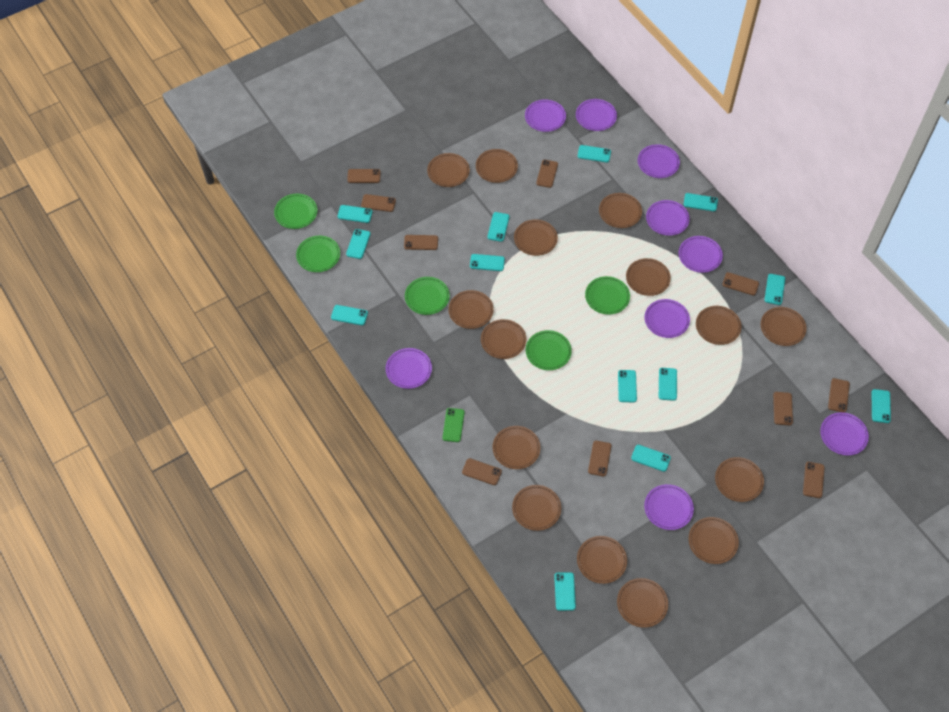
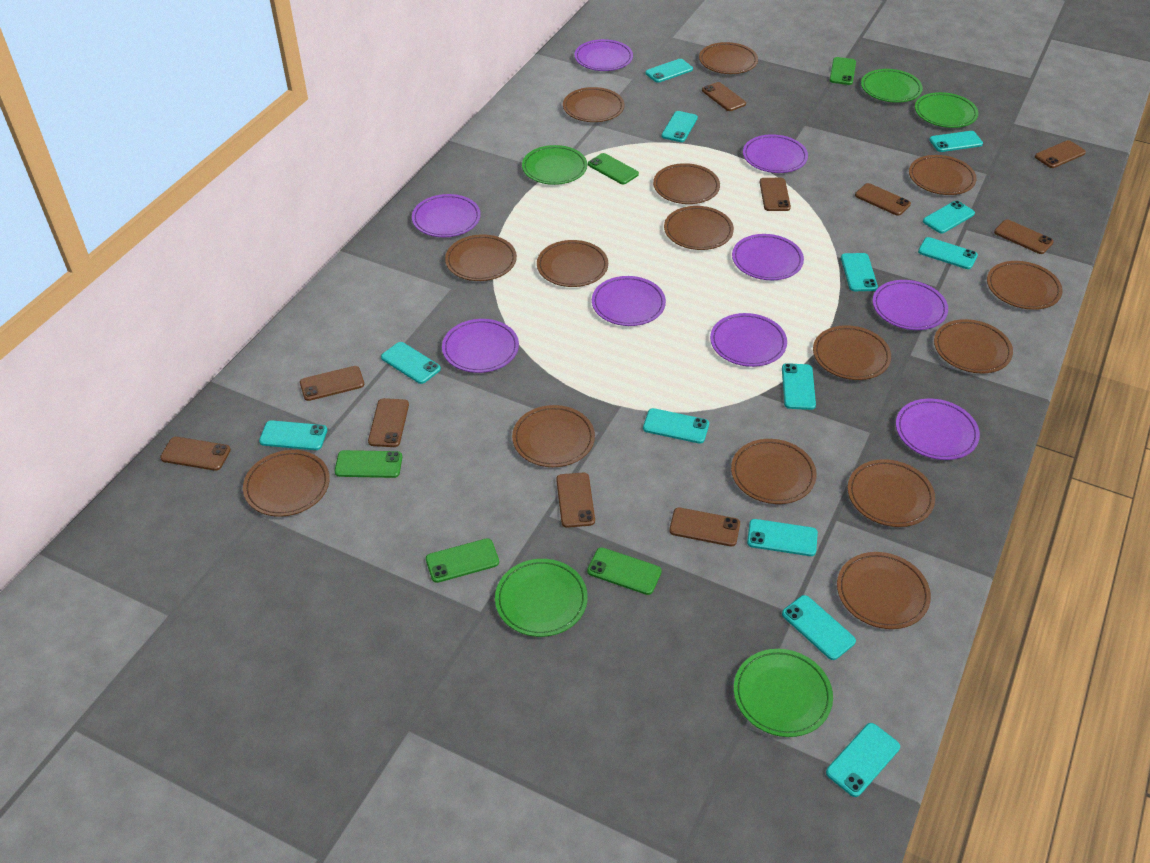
green phone: [442,408,465,442] = 1 -> [335,450,402,478] [426,538,499,583] [587,547,662,595] [588,153,639,184] [829,57,856,85] = 5

